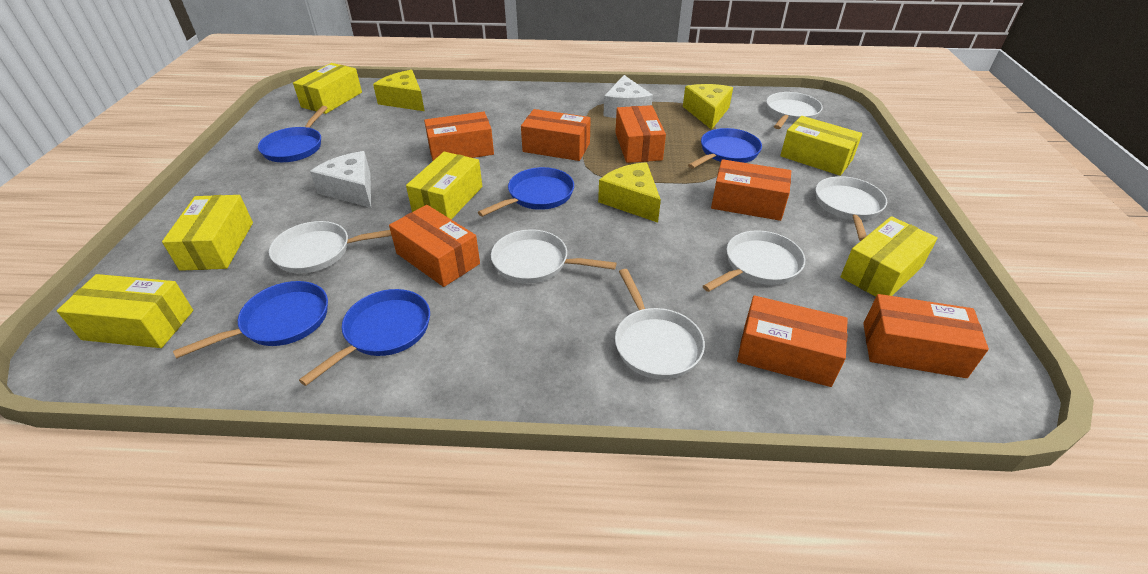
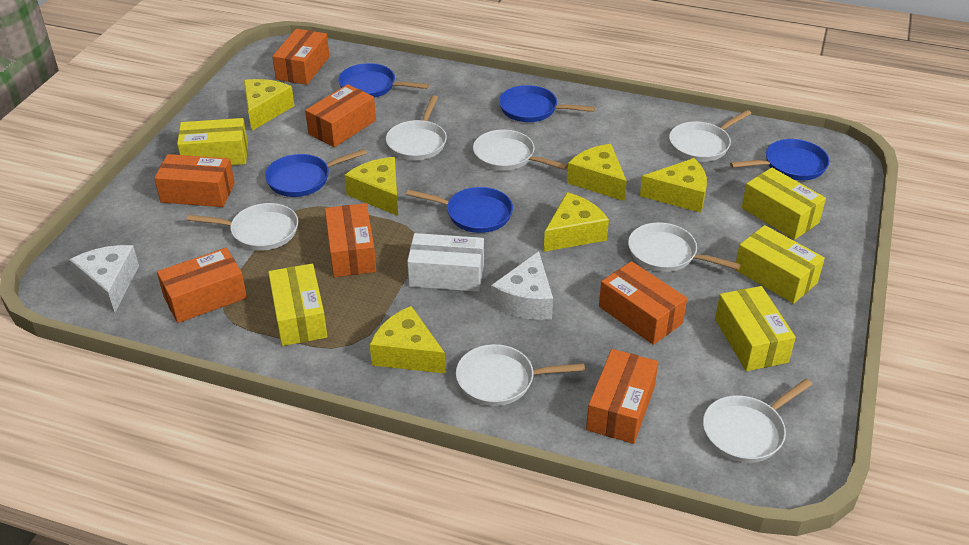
white box: none = 0 -> [407,233,484,292] = 1
white pan: [269,221,392,274] [491,229,617,284] [615,269,705,379] [703,230,805,292] [766,92,823,129] [816,176,887,241] = 6 -> [186,203,298,250] [386,95,447,160] [456,344,585,406] [473,130,568,170] [628,222,741,272] [669,110,751,162] [703,378,812,463] = 7
yellow box: [57,274,193,348] [162,195,253,271] [293,63,362,114] [406,152,482,219] [780,116,862,176] [840,216,938,297] = 6 -> [177,118,248,165] [268,264,327,346] [715,286,796,371] [735,225,825,304] [742,168,826,240] = 5
yellow cheese: [373,70,425,111] [598,162,661,223] [683,84,733,130] = 3 -> [244,79,295,131] [345,157,398,216] [370,306,446,374] [544,192,609,252] [567,144,627,201] [640,158,707,213] = 6

